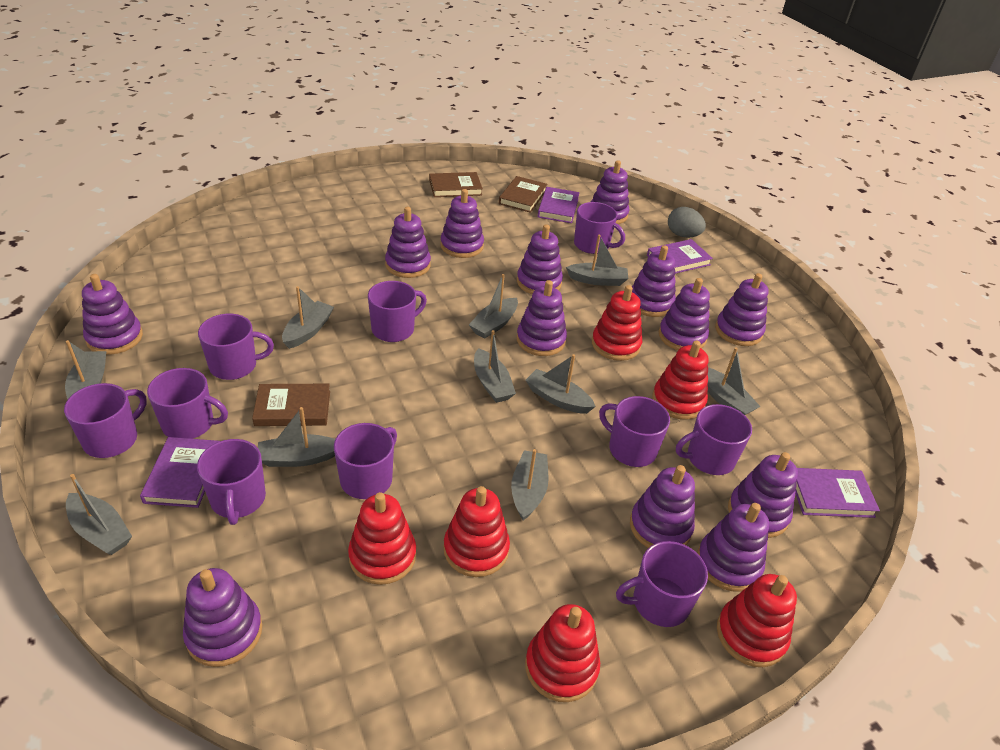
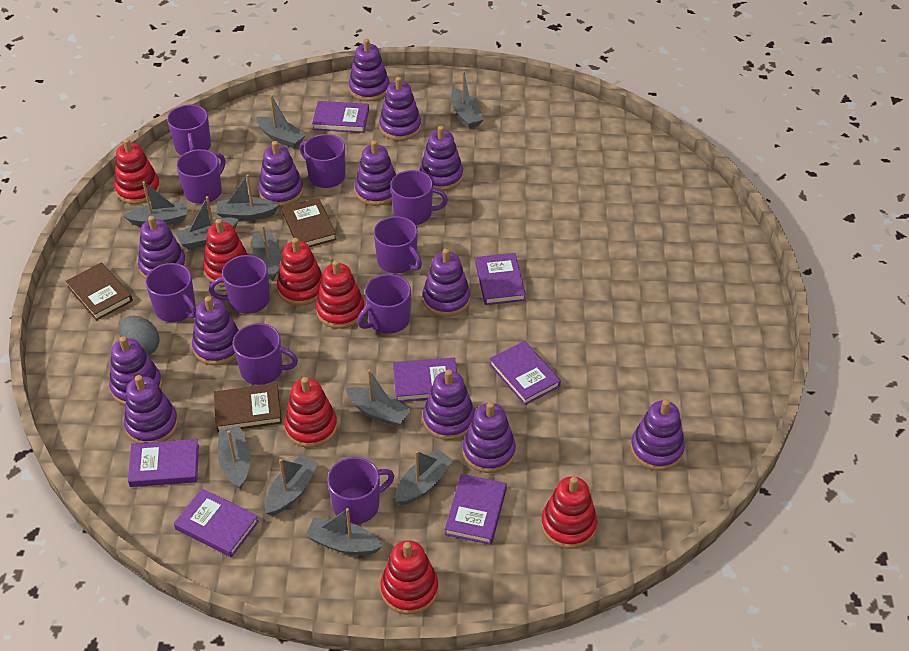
grey boat: [65,340,106,399] [66,474,132,555] [258,407,335,467] [282,286,334,349] [469,274,518,339] [474,330,516,403] [511,449,549,520] [526,354,596,414] [566,234,628,286] [708,347,761,415] = 10 -> [124,181,187,226] [176,196,239,249] [216,174,279,221] [218,426,250,489] [252,225,281,281] [256,95,306,148] [265,455,319,516] [305,508,383,555] [346,370,411,427] [395,449,454,505] [451,71,484,128] = 11
purple book: [140,437,220,508] [538,187,580,223] [647,239,713,274] [795,468,880,518] = 4 -> [128,439,199,487] [174,488,259,557] [312,101,369,133] [393,357,457,402] [445,474,507,545] [475,253,526,305] [489,341,561,405] = 7
red stacking toy: [348,492,416,585] [444,486,510,577] [525,604,600,702] [592,285,642,361] [652,341,709,419] [717,574,797,667] = 6 -> [114,139,160,204] [203,219,248,286] [277,238,323,306] [284,377,337,448] [316,260,364,329] [380,540,438,615] [541,476,597,549] = 7

